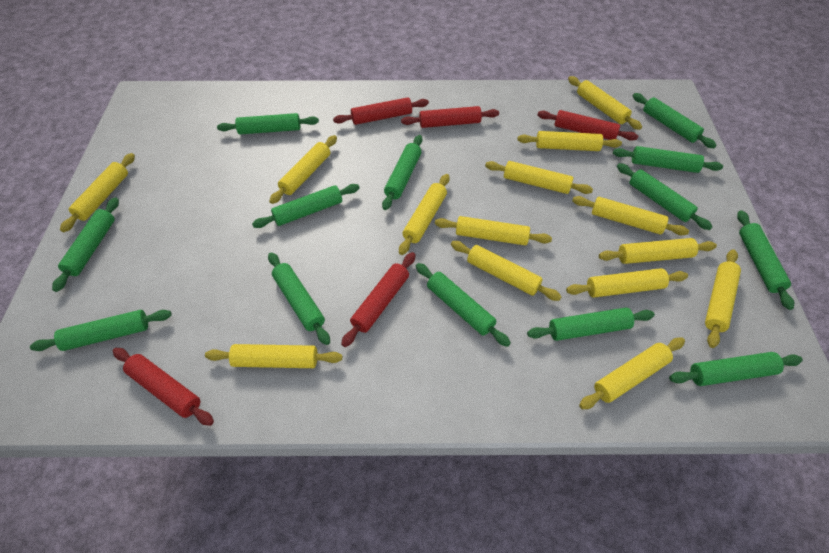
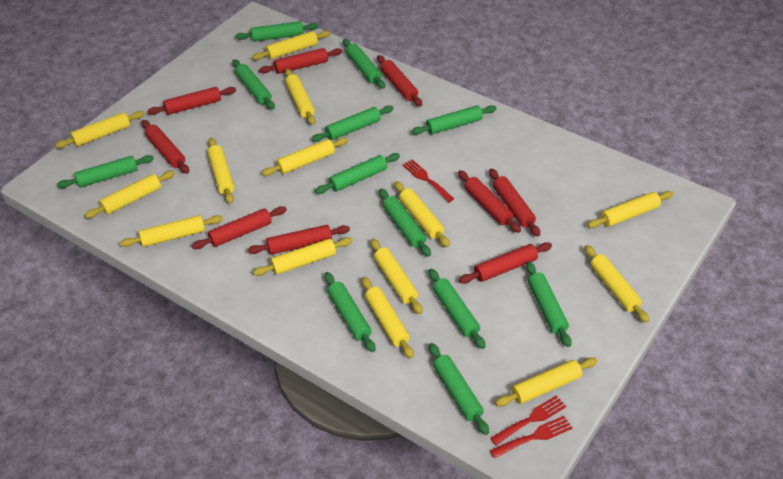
green rolling pin: [30,310,172,351] [52,197,119,292] [217,113,319,135] [252,184,359,228] [268,252,330,345] [382,135,422,210] [416,263,511,347] [527,307,655,341] [613,146,723,173] [617,163,713,230] [633,93,717,148] [669,352,803,386] [737,210,794,310] = 13 -> [57,155,154,188] [232,59,275,110] [235,21,319,42] [312,105,393,142] [315,153,400,194] [324,272,375,352] [343,39,385,89] [379,188,431,257] [412,105,497,135] [429,269,486,349] [429,343,489,435] [526,262,571,347] = 12
red fork: none = 0 -> [402,159,454,202] [489,416,572,458] [490,395,566,445] = 3
red rolling pin: [113,348,214,426] [333,97,429,125] [341,252,416,347] [401,106,499,128] [537,110,638,141] = 5 -> [142,120,189,174] [147,87,236,115] [192,206,287,249] [248,225,350,255] [259,48,342,74] [377,55,422,107] [458,170,521,233] [459,242,552,284] [489,169,540,237] = 9

